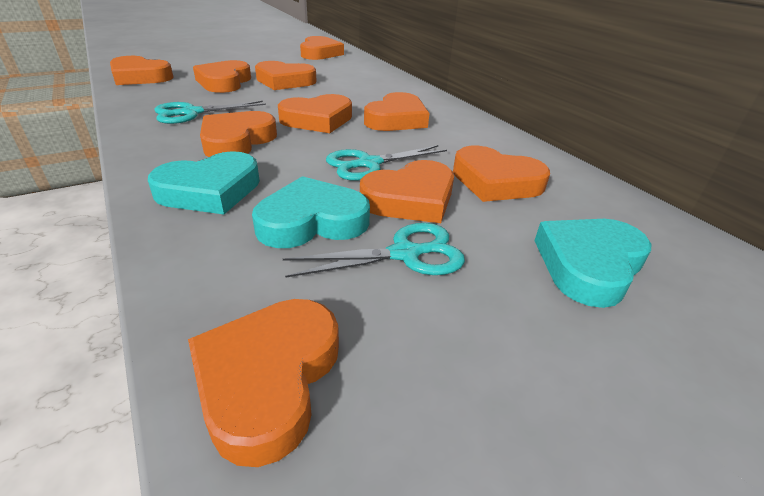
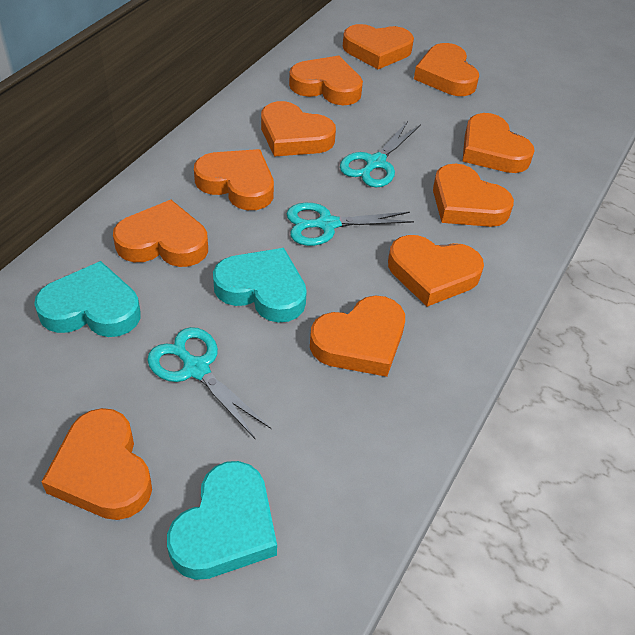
orange heart: [110,56,173,85] [188,299,339,467] [193,60,251,93] [200,111,277,157] [255,61,317,90] [278,94,352,133] [300,36,344,60] [360,160,454,223] [364,92,430,131] [453,146,550,202] = 10 -> [42,408,152,520] [113,200,208,267] [194,149,274,210] [261,101,336,156] [289,56,363,105] [310,296,405,377] [343,24,414,69] [388,235,484,307] [414,43,479,96] [433,163,514,227] [462,113,534,173] = 11

